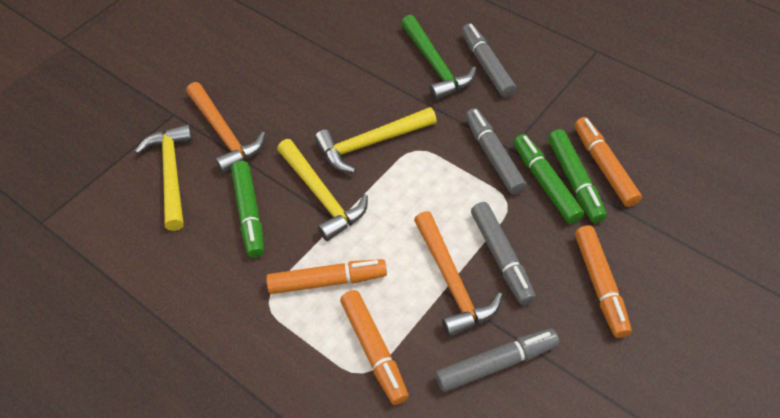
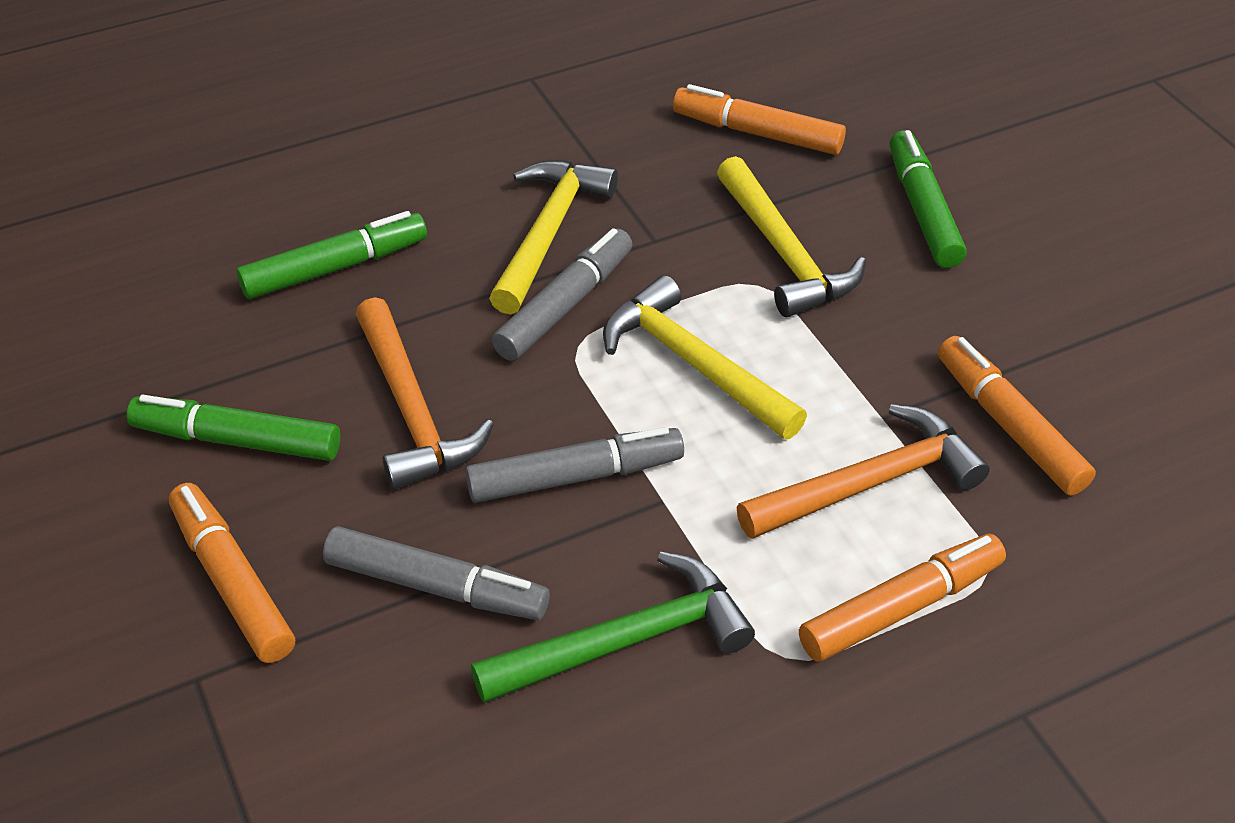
grey marker: [435,328,559,392] [461,24,516,98] [465,108,527,195] [471,202,536,305] = 4 -> [323,526,550,620] [465,427,684,503] [492,228,633,361] = 3

